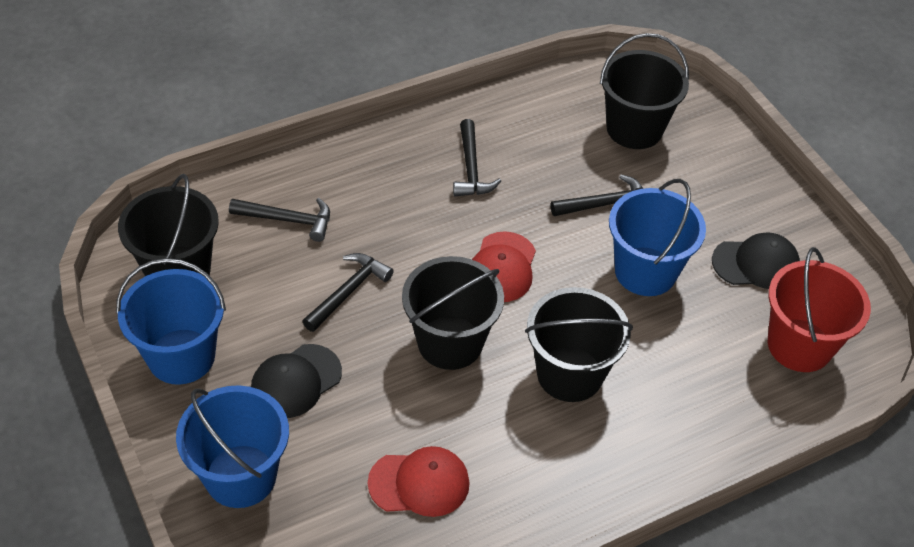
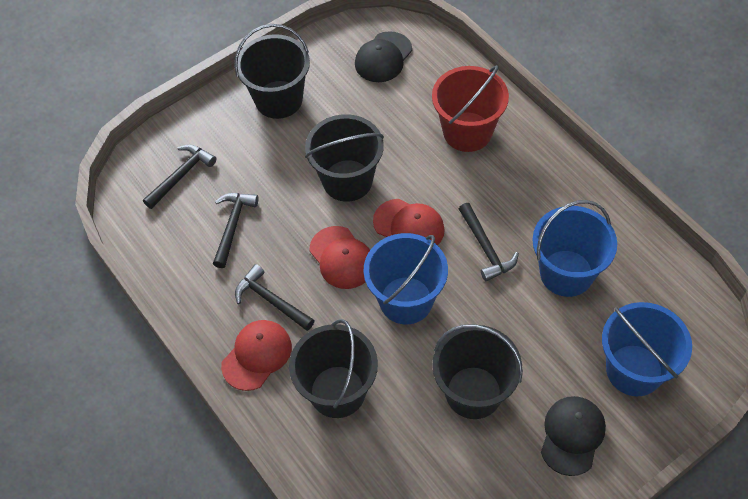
red cap: [368,446,469,517] [472,231,536,302] = 2 -> [221,320,292,391] [309,226,370,289] [373,199,445,246] = 3

